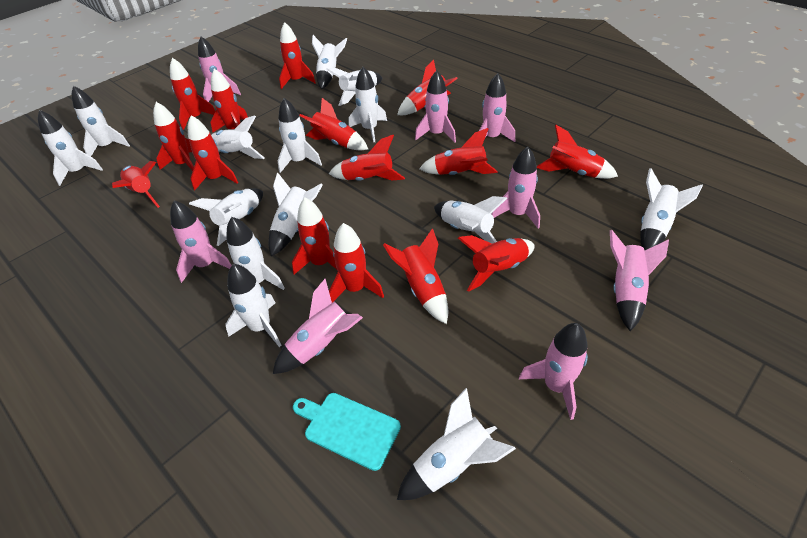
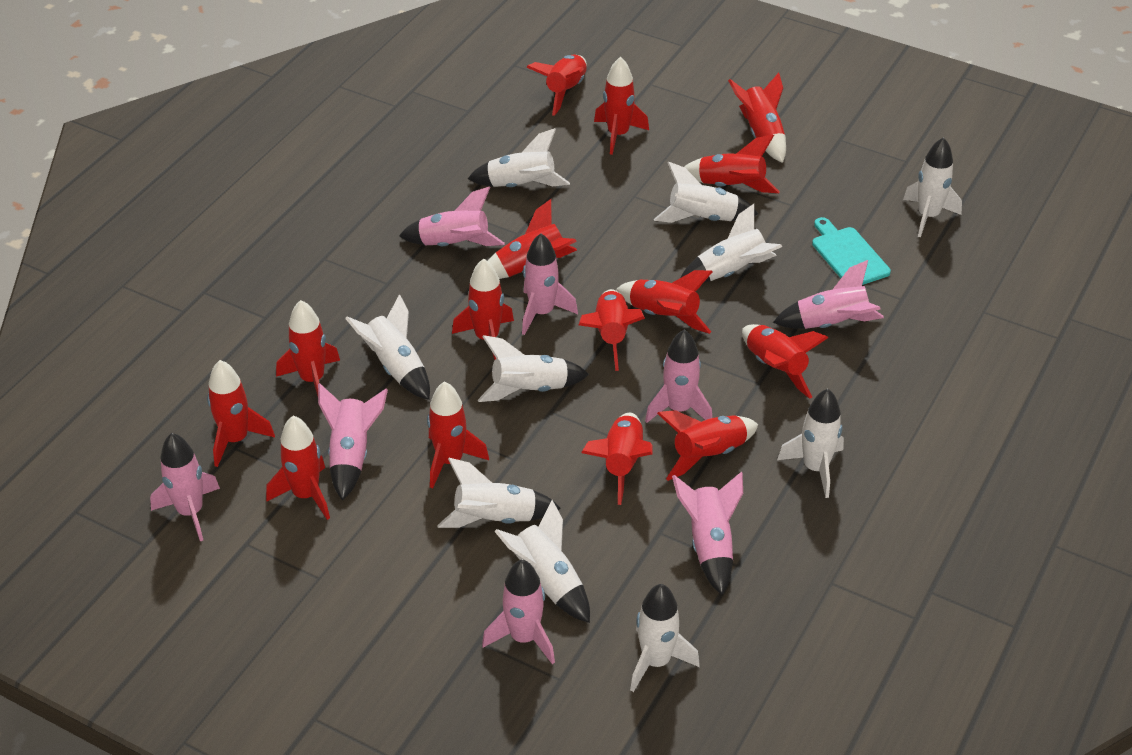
white rocket: [38,110,103,186] [72,86,130,157] [189,188,263,246] [211,115,264,159] [225,264,282,347] [227,217,285,290] [269,172,323,256] [278,98,322,173] [312,35,347,89] [326,68,382,106] [349,67,387,143] [397,388,516,500] [434,196,507,244] [640,168,703,250] = 14 -> [345,294,430,400] [437,458,561,528] [468,128,570,187] [478,335,589,402] [494,500,590,623] [630,584,700,692] [654,161,758,223] [681,204,782,282] [777,389,844,498] [903,137,962,237] = 10

